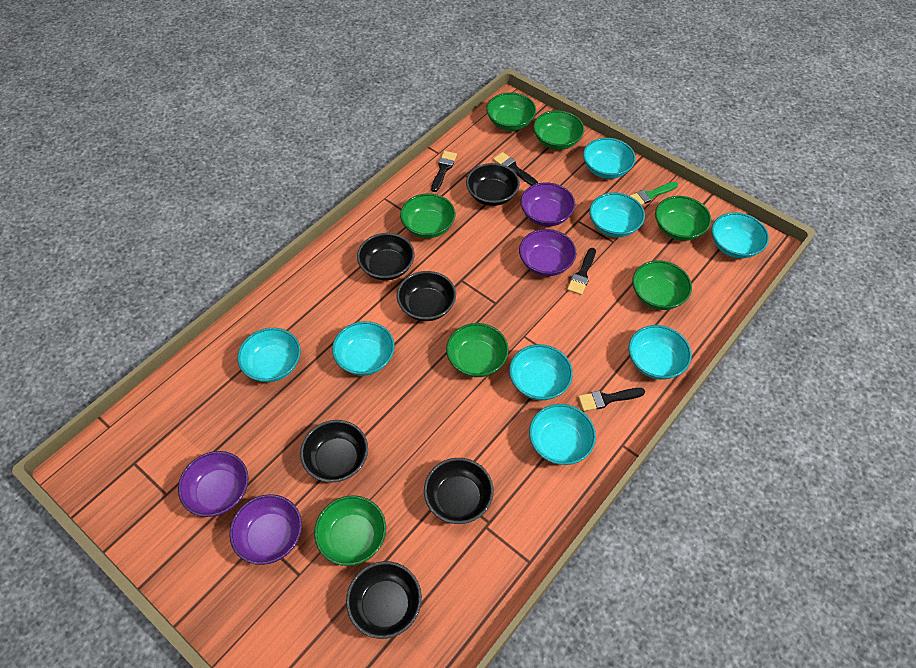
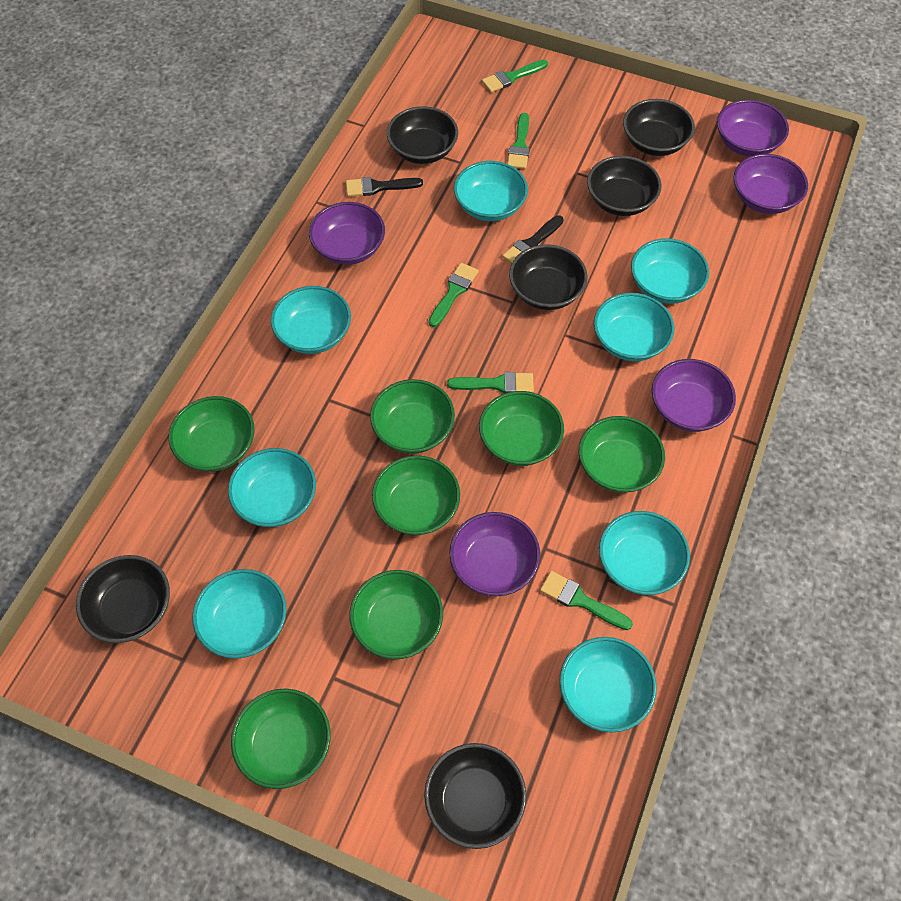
black brush: [431,151,457,192] [493,152,538,186] [567,248,596,295] [578,388,645,411] = 4 -> [346,177,423,197] [502,215,564,264] = 2
green brush: [630,182,678,205] = 1 -> [429,263,479,327] [447,372,534,394] [482,59,548,92] [507,113,530,169] [540,571,633,630] = 5
purple bowl: [178,451,248,517] [229,494,302,565] [519,229,576,276] [520,182,575,227] = 4 -> [309,202,385,265] [449,512,540,596] [652,359,736,432] [717,100,789,157] [733,154,808,214] = 5

